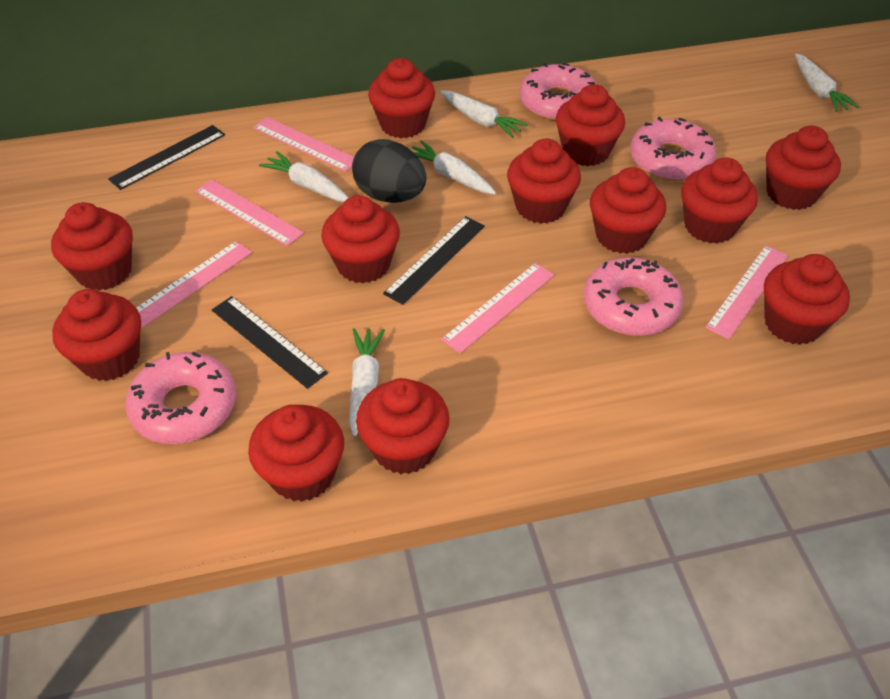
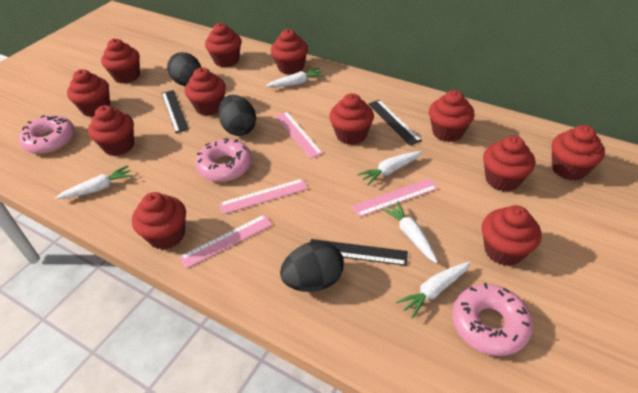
black egg: [352,139,426,203] = 1 -> [167,52,201,86] [218,95,256,136] [280,241,344,292] = 3
pink donut: [125,352,236,444] [520,63,597,121] [584,257,683,336] [630,117,716,181] = 4 -> [19,115,75,154] [195,138,252,182] [452,283,533,356] = 3
pink ruler: [136,241,252,329] [195,179,304,246] [253,117,354,172] [441,263,554,354] [705,245,788,339] = 5 -> [179,214,272,269] [219,179,308,214] [275,111,323,159] [352,178,438,217] = 4

